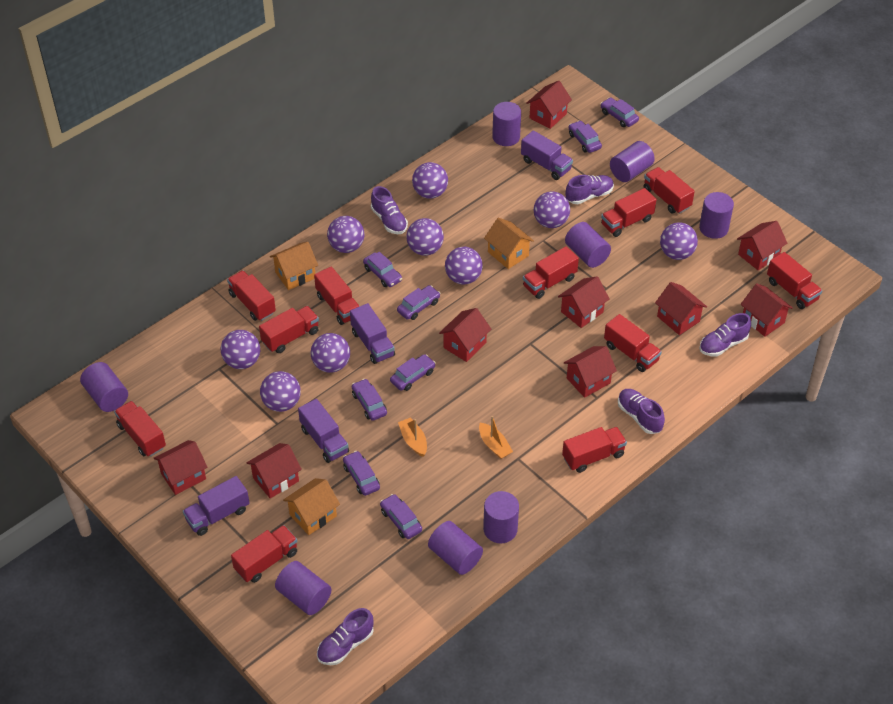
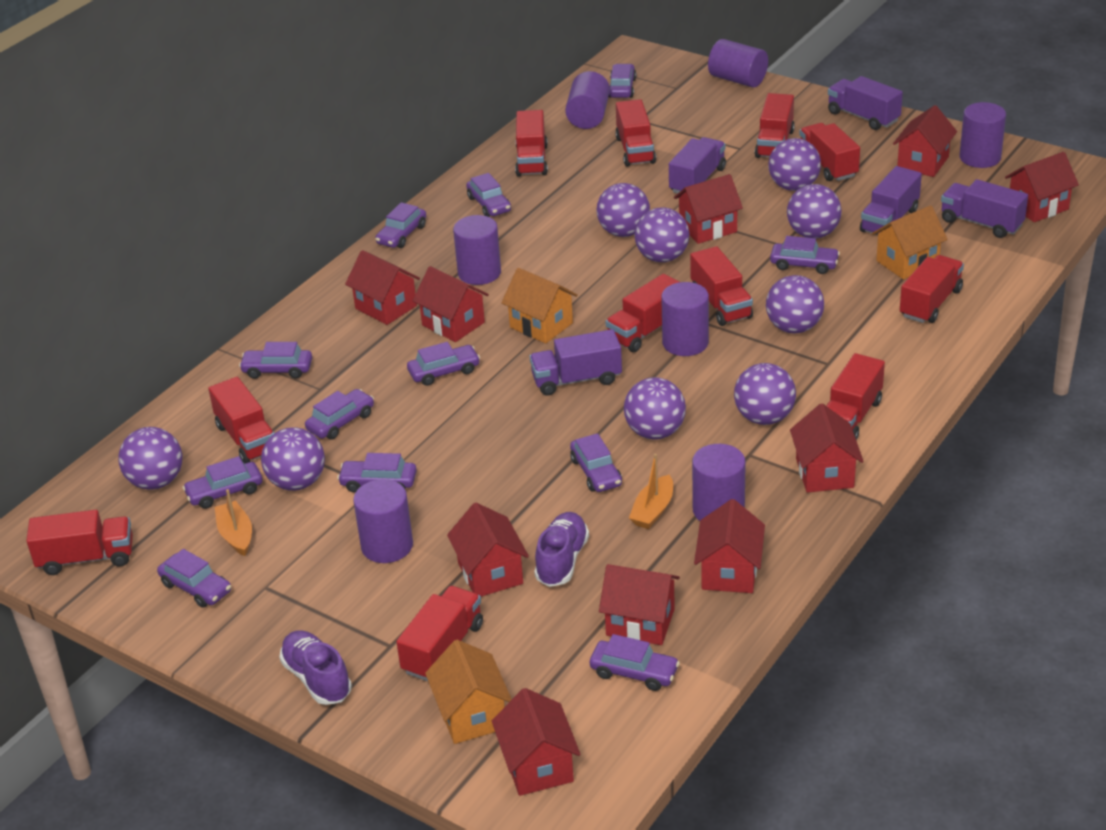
purple car: [343,451,380,496] [352,379,387,421] [363,252,402,287] [380,494,422,539] [390,354,436,391] [397,285,440,320] [569,121,602,153] [600,98,639,127] = 8 -> [157,549,231,608] [183,456,263,509] [239,342,312,379] [305,389,374,439] [337,453,417,492] [375,202,426,248] [407,342,480,386] [466,173,511,217] [570,433,622,492] [590,634,680,691] [609,64,636,98] [770,236,840,274] = 12
purple cylinder: [80,362,128,412] [275,561,331,615] [428,521,483,575] [483,491,519,543] [492,102,521,146] [565,222,611,268] [610,141,655,182] [699,192,734,239] = 8 -> [353,479,413,563] [453,215,501,285] [565,71,610,129] [661,282,709,356] [692,444,746,521] [708,39,768,87] [959,102,1006,168] = 7
purple shoe: [317,608,374,665] [371,186,408,234] [566,175,614,204] [618,389,665,434] [699,313,751,357] = 5 -> [279,631,352,705] [534,512,589,587] = 2
purple truck: [183,476,250,536] [298,399,349,463] [350,303,395,364] [521,130,573,180] = 4 -> [530,329,622,396] [669,137,726,194] [828,76,903,130] [860,166,922,235] [941,179,1028,238] = 5
red house: [154,440,207,495] [246,443,302,499] [439,308,491,362] [526,81,572,129] [558,276,610,328] [564,346,617,398] [655,282,707,335] [737,221,787,270] [741,283,793,337] = 9 -> [345,250,420,325] [413,266,489,342] [447,503,529,597] [492,688,581,796] [599,564,680,645] [674,174,743,244] [694,499,765,593] [790,403,864,493] [893,105,957,177] [1005,152,1079,222] = 10

